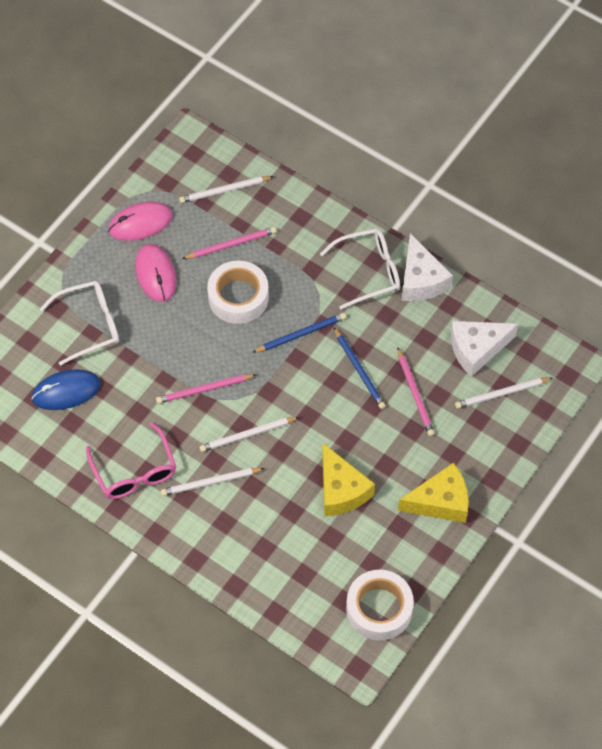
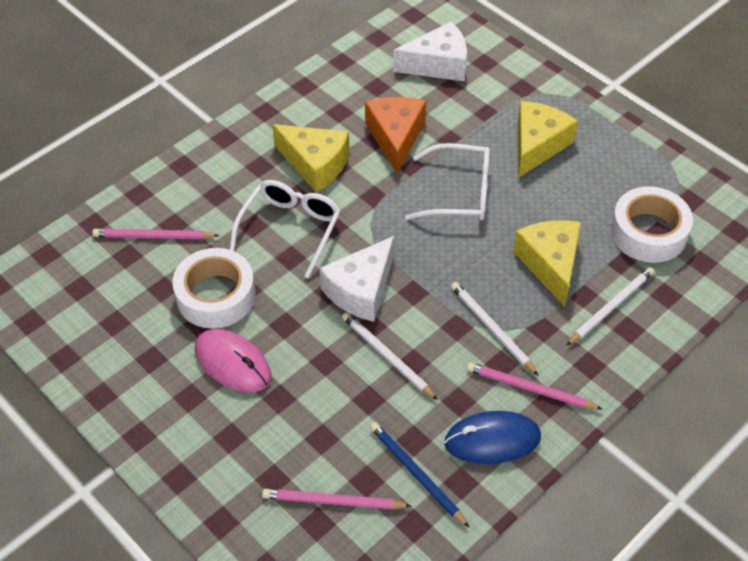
blue pencil: [252,313,346,353] [334,327,386,409] = 2 -> [370,422,469,527] = 1
orange cheese: none = 0 -> [365,97,426,174] = 1
pink glasses: [86,422,176,499] = 1 -> none = 0
pink mouse: [108,202,173,241] [135,244,176,302] = 2 -> [195,329,271,392] = 1
white pencil: [161,468,265,496] [179,176,274,203] [199,417,299,452] [455,377,553,409] = 4 -> [342,312,438,400] [451,282,539,376] [566,267,654,346] = 3
yellow cheese: [322,443,375,516] [398,463,469,523] = 2 -> [272,124,350,192] [513,220,581,307] [518,101,578,178] = 3

